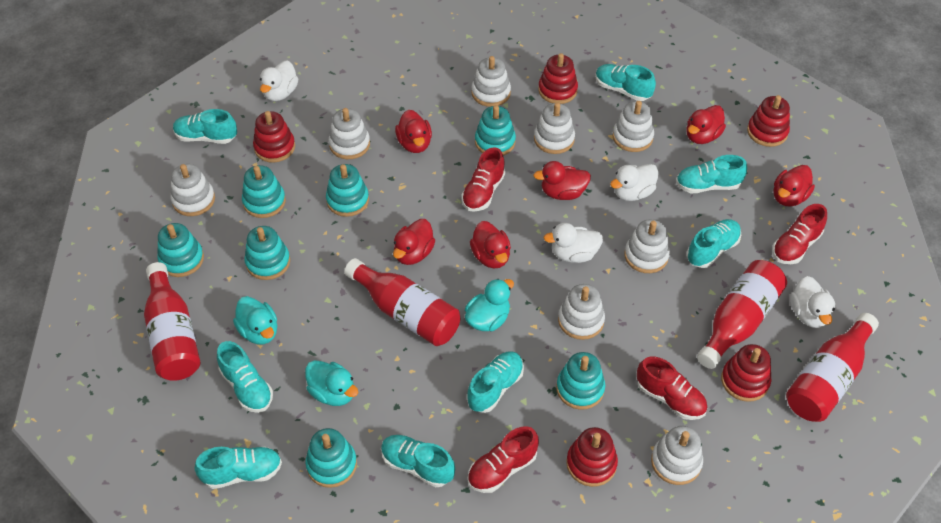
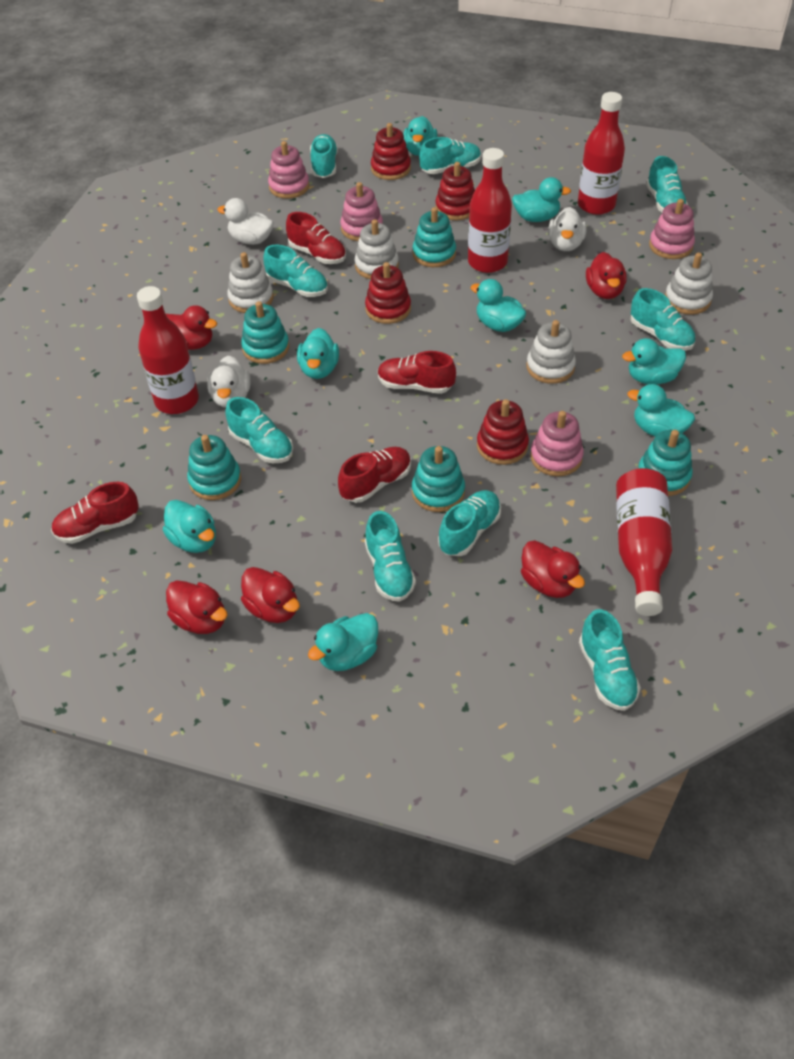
pink stacking toy: none = 0 -> [268,141,309,199] [340,182,383,241] [530,411,584,476] [649,199,695,259] = 4
red duck: [393,219,435,265] [395,110,432,153] [470,221,511,269] [533,161,591,200] [686,105,726,144] [774,165,815,207] = 6 -> [166,305,217,350] [166,580,228,634] [241,567,300,623] [521,540,585,598] [586,252,627,299] = 5
red stacking toy: [253,111,295,163] [538,53,578,104] [566,427,618,487] [721,344,771,402] [747,95,790,147] = 5 -> [365,262,411,324] [371,123,411,180] [435,162,475,220] [477,399,529,465] = 4
turquoise duck: [233,296,277,344] [305,360,358,406] [465,279,514,331] = 3 -> [163,500,216,553] [297,328,339,379] [308,613,378,671] [403,116,438,156] [470,279,526,332] [512,177,571,222] [622,338,686,384] [628,384,695,437] = 8
turquoise shoe: [173,109,237,144] [195,446,282,489] [217,341,273,413] [381,435,455,487] [467,351,524,413] [595,64,656,101] [676,155,747,193] [687,219,741,268] = 8 -> [225,397,293,463] [263,245,328,297] [310,134,338,178] [365,511,416,602] [419,137,481,174] [438,490,501,556] [579,609,641,711] [631,288,695,351] [646,156,688,212] = 9
turquoise stacking toy: [157,223,204,277] [242,165,286,218] [244,226,290,280] [305,428,357,488] [326,164,369,217] [475,105,516,156] [556,352,605,410] = 7 -> [187,435,241,500] [241,301,289,364] [412,446,465,512] [413,207,456,267] [638,430,693,496] = 5
white duck: [260,60,298,101] [543,223,603,263] [610,164,658,201] [790,276,835,328] = 4 -> [207,355,250,408] [217,198,274,245] [548,207,587,251] = 3
white stacking toy: [171,164,215,216] [329,108,370,159] [471,56,511,107] [534,103,575,154] [558,284,605,340] [613,101,654,152] [624,219,670,273] [651,426,703,485] = 8 -> [227,252,273,313] [355,219,399,279] [526,320,576,384] [665,252,713,315] = 4

